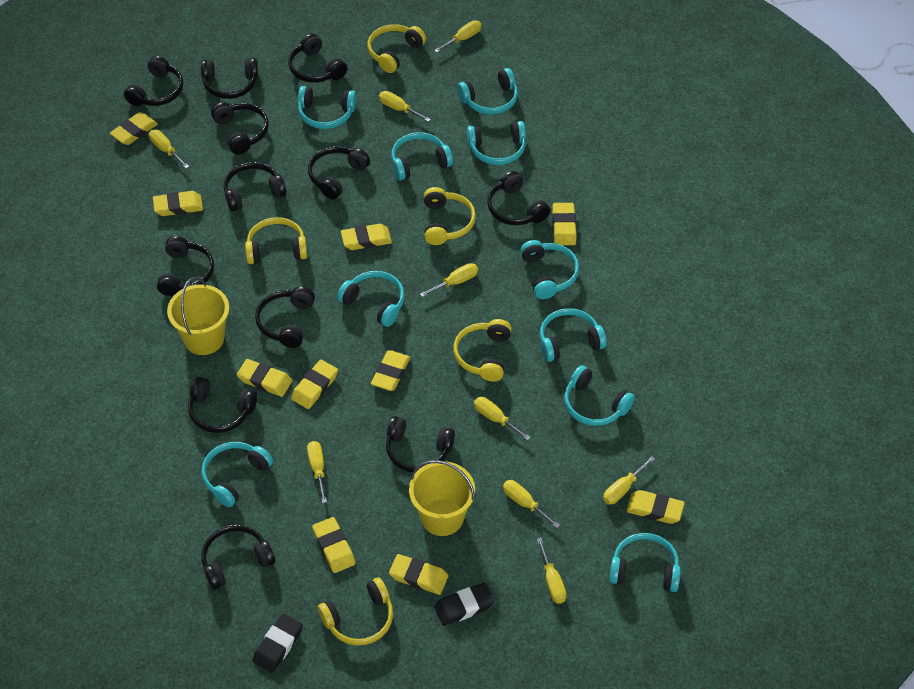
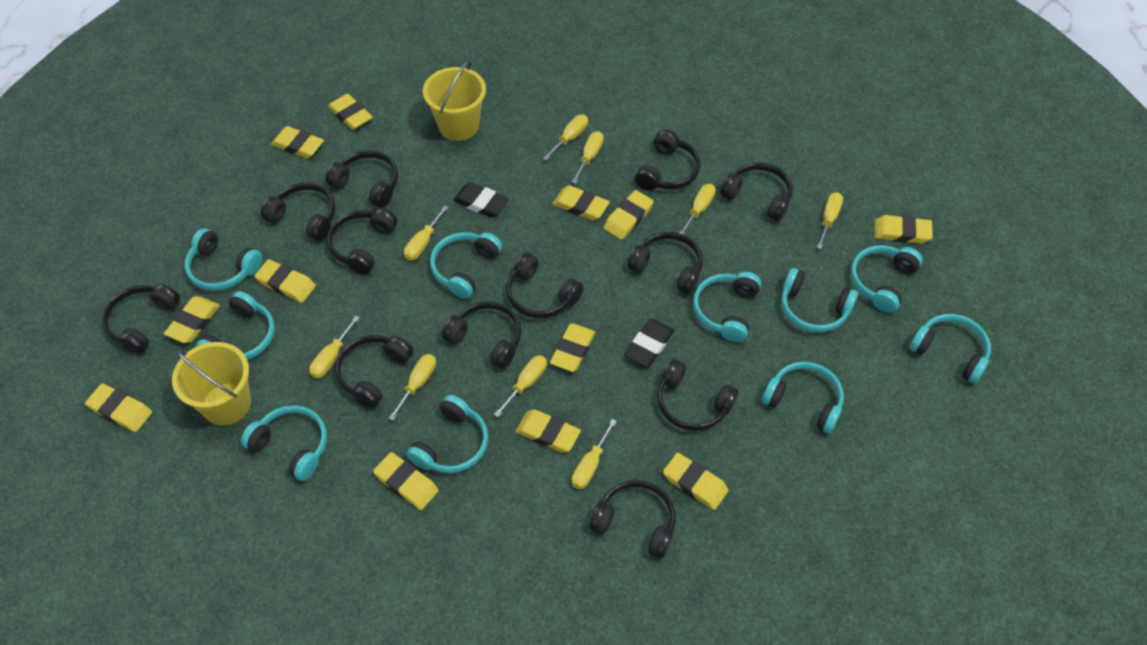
yellow eraser: [110,112,158,145] [153,191,203,216] [237,359,292,397] [291,360,338,409] [312,517,356,573] [341,224,392,250] [371,350,410,391] [389,554,448,595] [552,203,576,245] [626,490,685,524] = 10 -> [85,383,152,432] [164,296,220,343] [254,259,316,303] [271,126,324,158] [328,94,372,130] [373,452,439,510] [516,409,581,453] [550,323,595,372] [553,185,610,221] [603,190,654,240] [663,452,729,510] [875,215,933,244] = 12
yellow headphones: [245,217,307,264] [318,577,393,646] [367,24,426,73] [424,187,476,245] [453,319,512,382] = 5 -> none = 0

